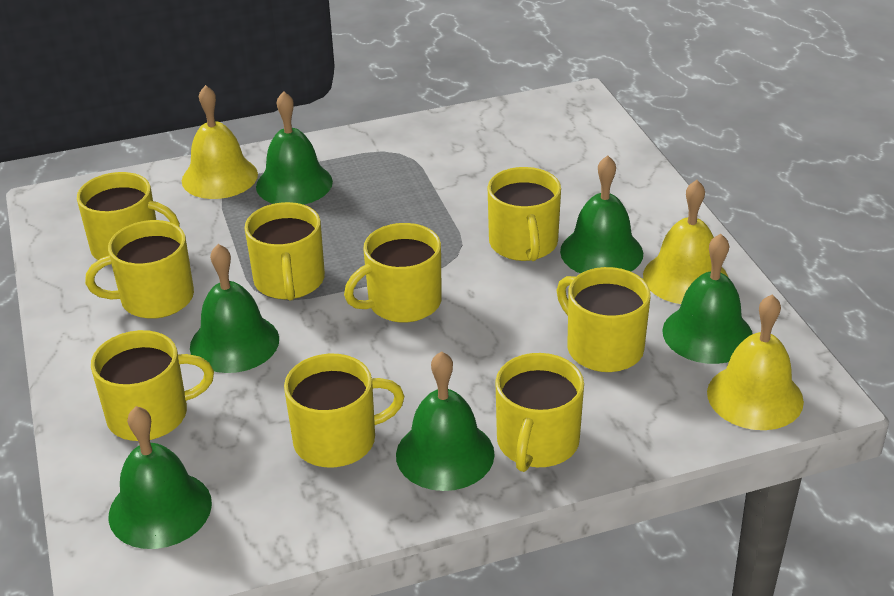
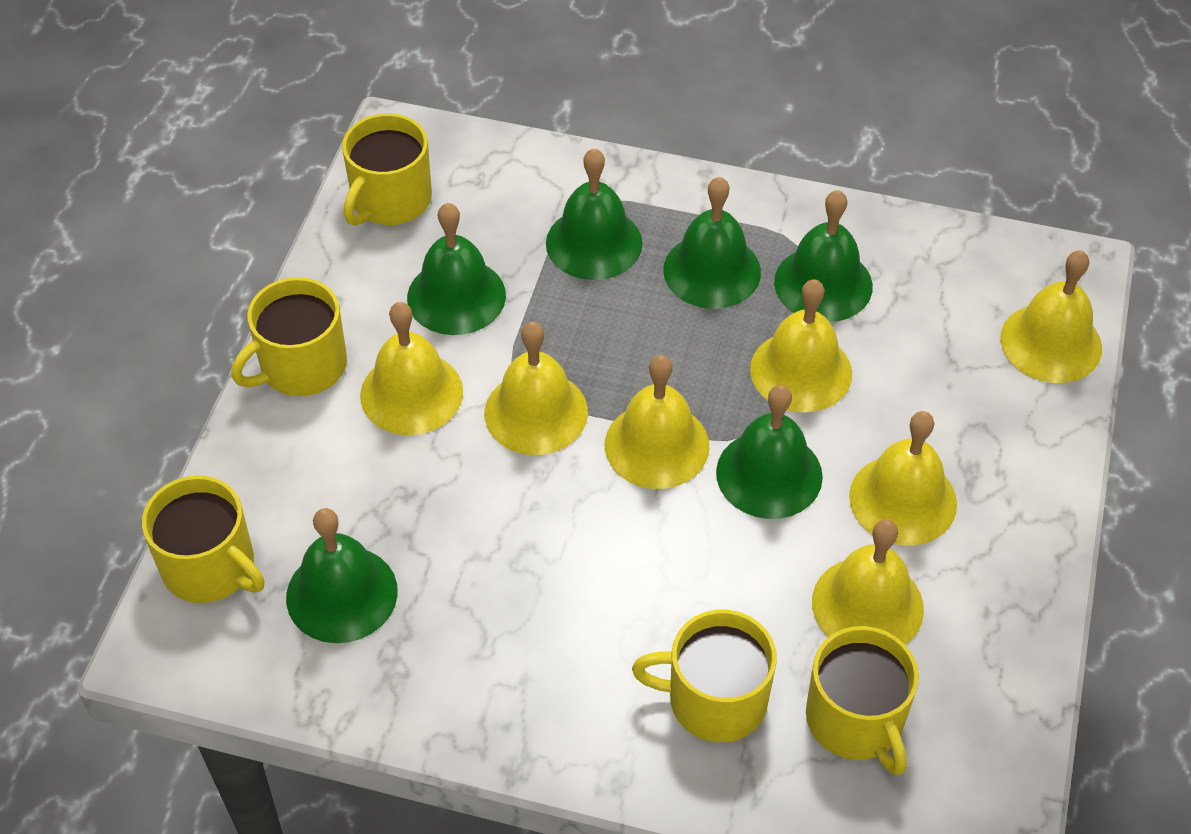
yellow bell: [182,85,258,199] [643,180,728,304] [707,294,804,430] = 3 -> [360,302,463,435] [485,322,588,455] [605,355,710,489] [750,279,852,412] [812,520,924,645] [849,411,957,545] [1000,250,1102,383] = 7
yellow mug: [77,172,180,265] [85,220,194,319] [91,330,214,441] [245,202,325,301] [284,354,405,468] [344,223,442,323] [488,167,561,261] [495,353,584,472] [556,267,651,372] = 9 -> [142,475,265,603] [231,277,347,396] [342,113,432,226] [632,610,777,742] [806,626,919,776] = 5

